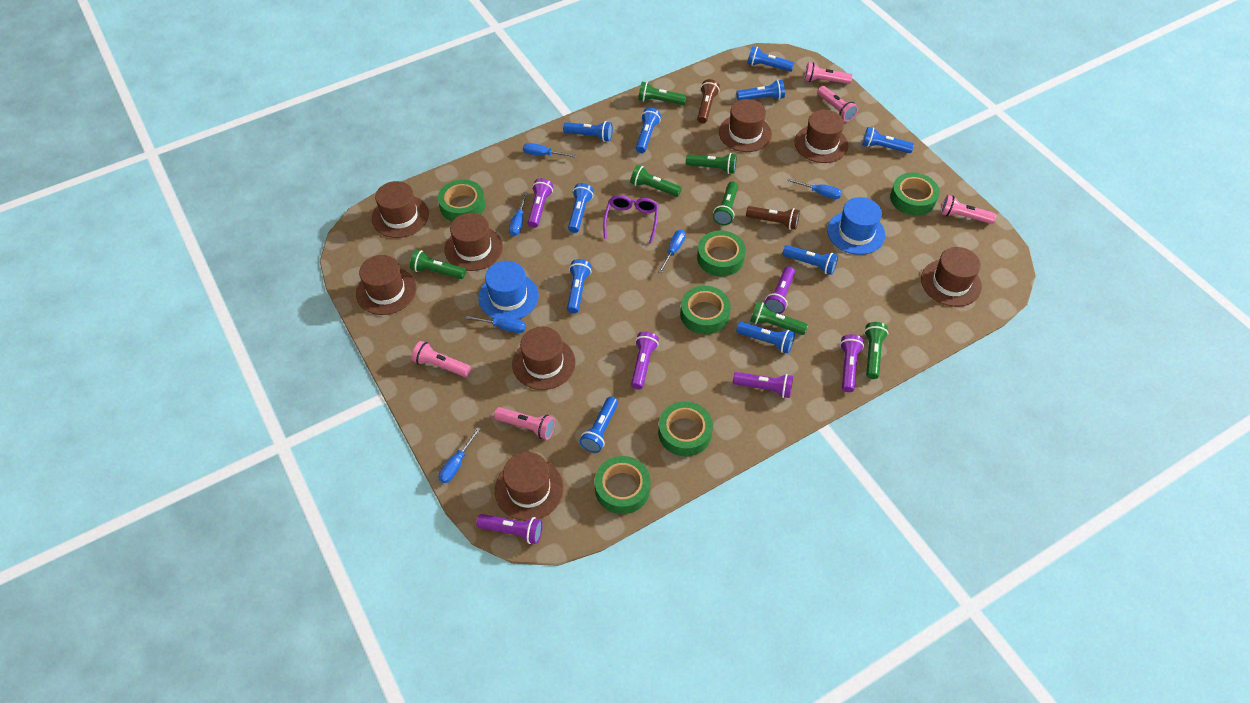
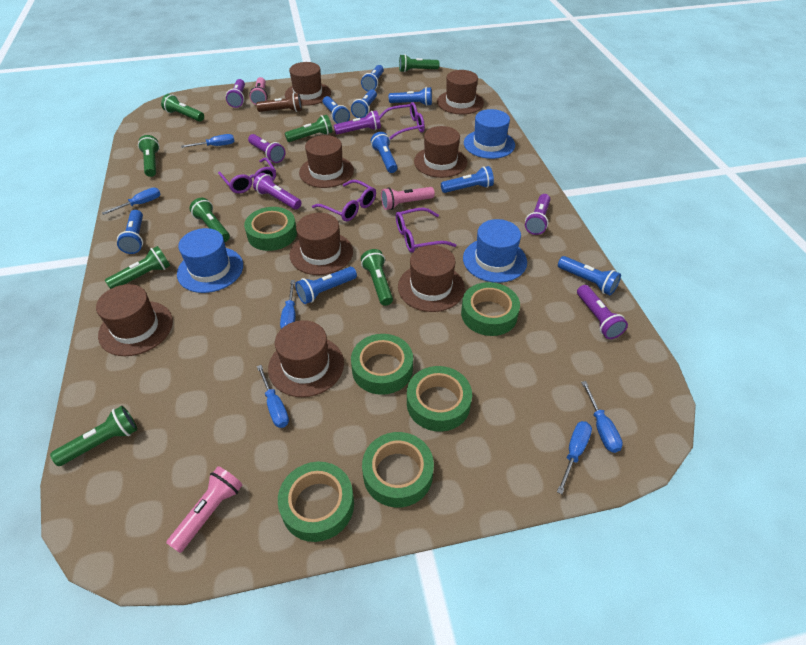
blue flashlight: [563,121,613,142] [567,259,591,313] [568,183,594,233] [579,397,618,453] [636,108,661,153] [736,80,785,101] [736,322,795,353] [747,46,794,72] [783,245,838,275] [862,127,914,153] = 10 -> [117,210,143,254] [295,267,357,304] [323,96,350,124] [351,89,377,118] [361,65,384,91] [371,132,397,173] [389,87,432,106] [441,166,494,193] [558,256,621,295] = 9
blue hat: [478,261,539,319] [827,197,885,255] = 2 -> [177,228,243,293] [463,219,527,283] [464,109,515,159] = 3
brown flashlight: [697,79,720,123] [746,206,800,230] = 2 -> [256,93,302,112] = 1
green flashlight: [410,250,466,279] [630,165,682,197] [638,82,686,105] [686,153,737,174] [713,181,738,225] [750,301,808,335] [864,322,888,379] = 7 -> [50,406,137,466] [105,246,170,289] [138,135,160,177] [161,94,204,122] [189,198,230,242] [285,115,333,142] [361,249,393,306] [399,54,440,72] = 8
pink flashlight: [412,341,471,377] [494,407,555,440] [804,62,853,84] [817,86,858,121] [941,195,996,224] = 5 -> [166,466,243,553] [249,77,268,105] [381,187,435,210] = 3
purple glasses: [603,195,659,244] = 1 -> [218,158,276,193] [312,180,376,221] [379,102,425,140] [396,208,456,253] = 4

